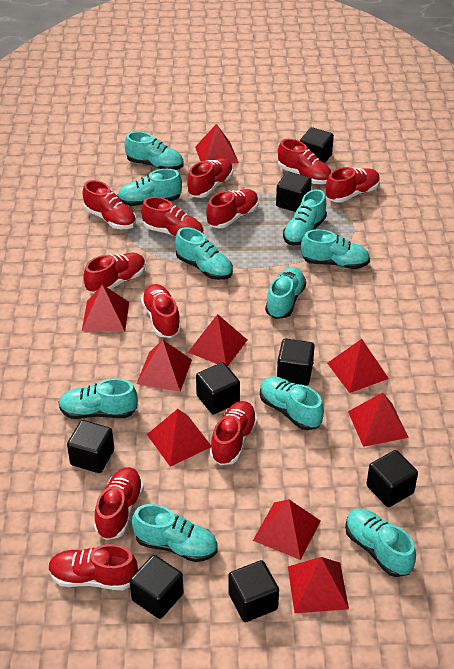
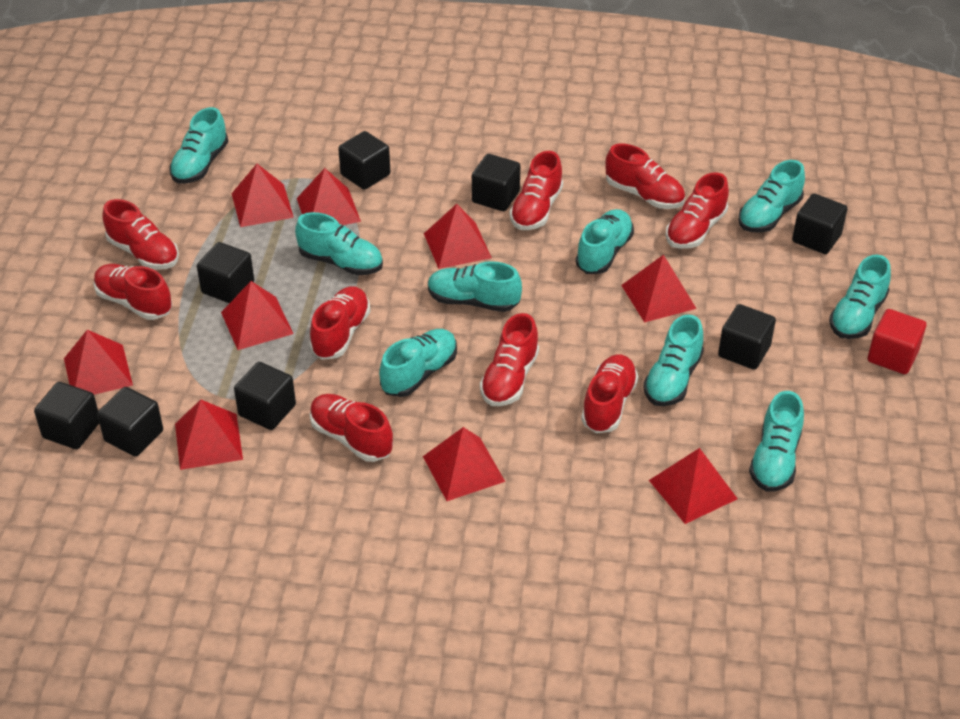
red cube: none = 0 -> [868,309,926,374] = 1
red shoe: [48,544,138,590] [83,180,136,229] [83,253,146,294] [94,467,144,540] [141,197,204,237] [141,284,181,338] [187,158,233,198] [206,189,258,228] [210,401,258,465] [278,139,331,184] [325,167,380,203] = 11 -> [94,264,172,320] [102,199,179,270] [309,286,371,360] [310,394,393,462] [480,313,539,406] [510,151,563,230] [581,354,639,433] [605,144,685,209] [666,172,729,249] = 9
turquoise shoe: [58,378,138,419] [117,169,182,206] [124,131,184,170] [132,504,218,562] [175,227,233,280] [260,376,324,430] [265,267,306,319] [283,189,327,245] [301,229,370,269] [345,508,416,577] = 10 -> [170,107,228,184] [295,212,383,275] [379,329,457,397] [428,261,522,312] [575,209,634,274] [643,314,704,406] [738,160,805,233] [749,391,804,491] [829,255,891,339] = 9

